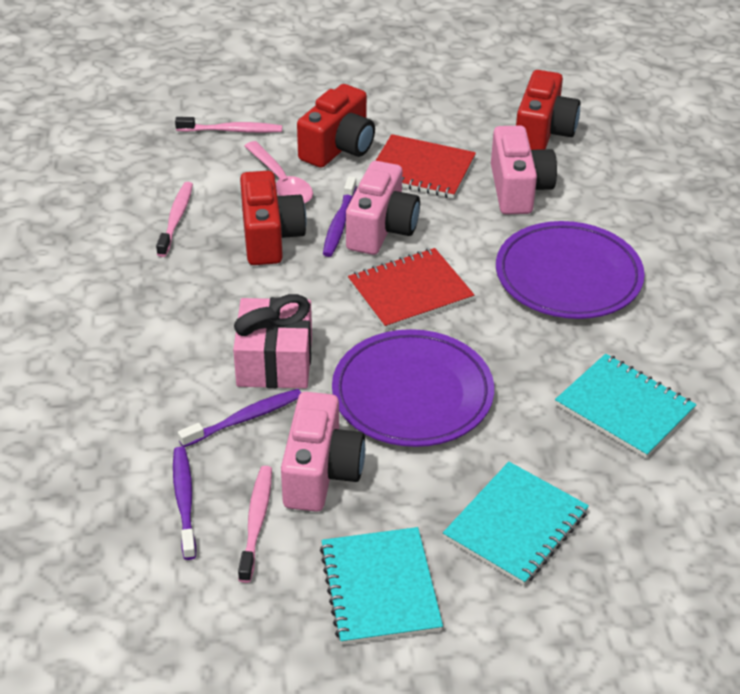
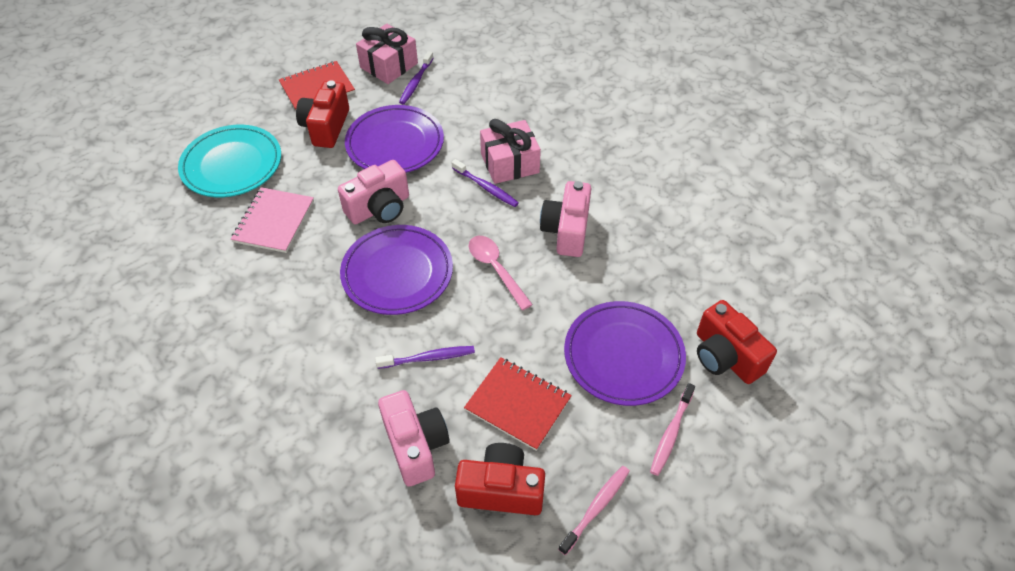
pink gift: [233,294,312,388] = 1 -> [356,24,418,84] [480,119,541,184] = 2
pink notebook: none = 0 -> [231,187,314,253] = 1
pink toothbrush: [156,182,193,257] [175,117,282,133] [238,466,272,583] = 3 -> [558,466,630,555] [650,383,695,476] = 2
purple plate: [332,329,494,447] [496,221,645,319] = 2 -> [340,225,453,315] [345,105,444,173] [564,301,686,406] = 3
turquoise notebook: [320,527,443,645] [443,462,589,585] [555,354,696,458] = 3 -> none = 0
turquoise plate: none = 0 -> [178,125,281,197] = 1

